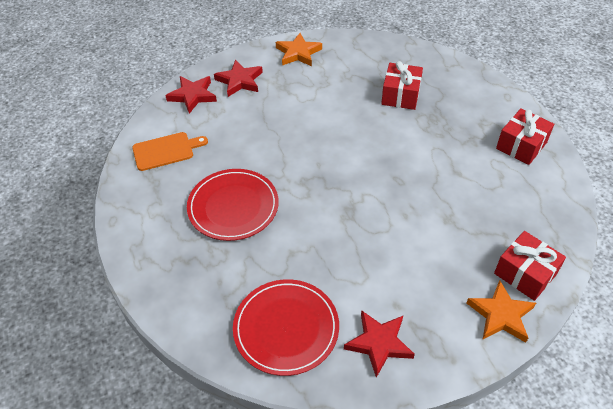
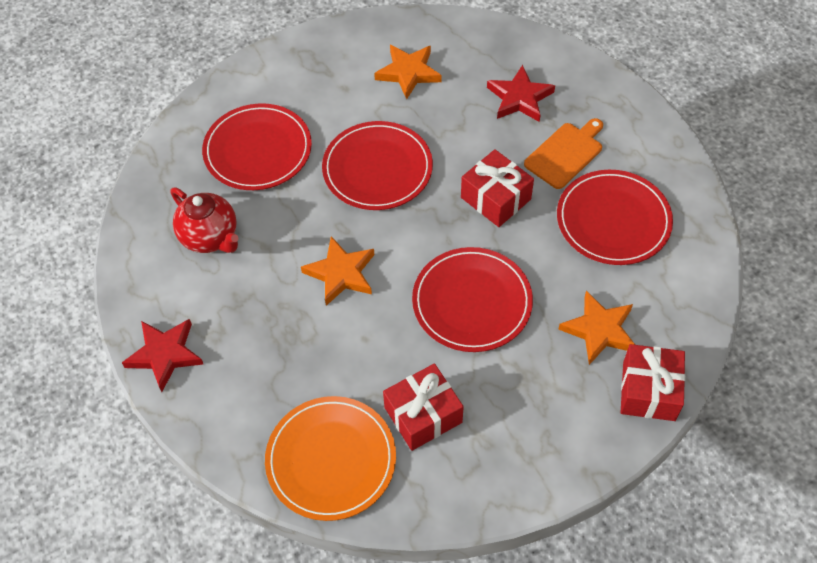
orange plate: none = 0 -> [265,396,396,521] = 1
orange star: [276,33,322,66] [467,280,536,343] = 2 -> [301,236,374,306] [374,45,442,99] [558,291,635,365] = 3
red plate: [187,169,279,241] [233,279,339,376] = 2 -> [202,103,312,190] [322,121,433,210] [412,247,533,352] [557,170,673,265] = 4
red star: [165,76,217,114] [214,59,263,97] [344,310,415,378] = 3 -> [122,319,203,392] [487,65,555,122] = 2
red teapot: none = 0 -> [170,187,239,253] = 1

